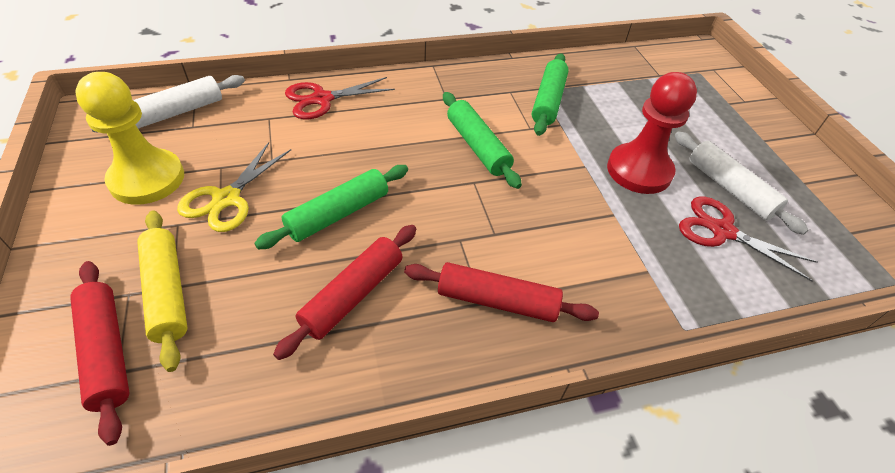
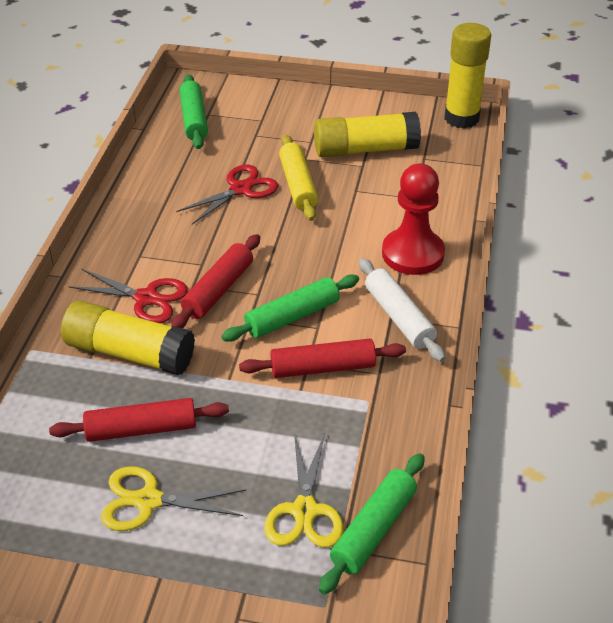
white rolling pin: [91,75,245,133] [675,132,808,235] = 2 -> [359,258,445,362] = 1
yellow glue stick: none = 0 -> [61,300,195,375] [314,112,421,157] [444,23,491,129] = 3
yellow pawn: [75,72,184,205] = 1 -> none = 0
yellow scissors: [177,142,291,232] = 1 -> [101,466,247,531] [264,433,344,548] = 2

